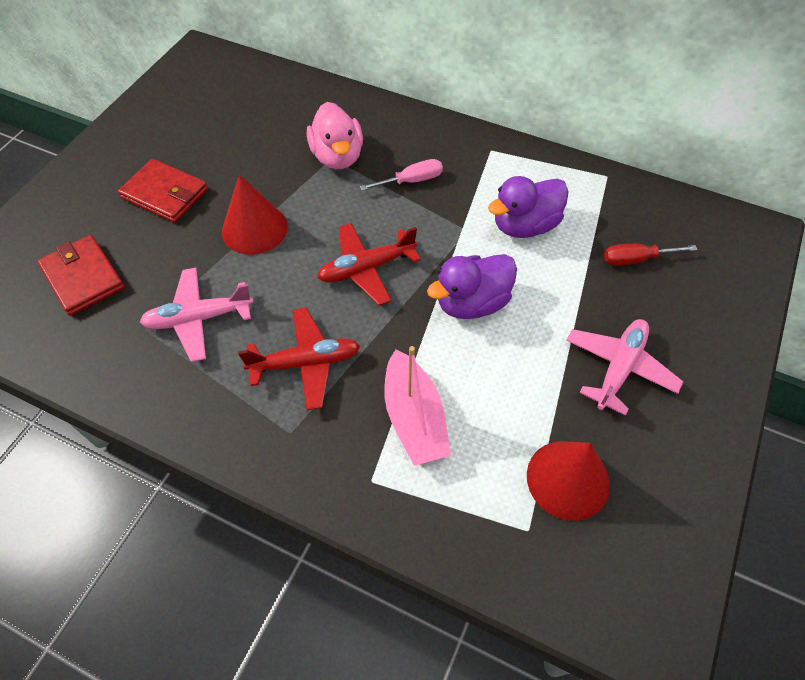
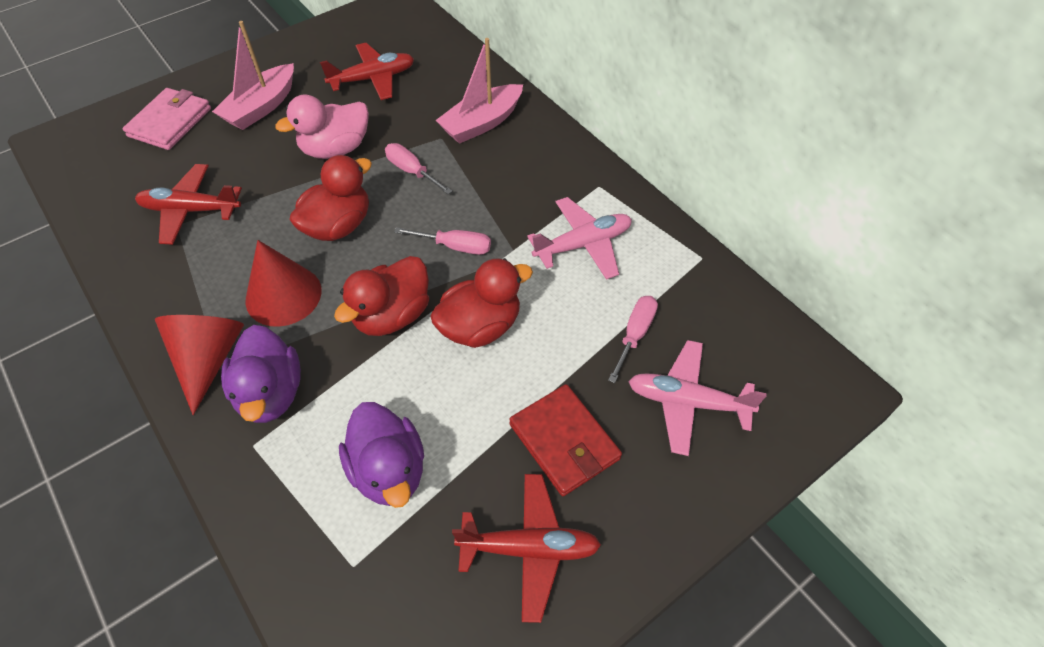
pink boat: [384,346,451,466] = 1 -> [212,21,294,130] [435,38,523,144] = 2
pink screwdriver: [360,159,443,191] = 1 -> [385,143,452,194] [394,227,491,255] [608,296,658,383] = 3
pink wallet: none = 0 -> [123,88,211,150] = 1
red duck: none = 0 -> [289,155,372,241] [334,256,429,336] [431,258,533,348] = 3
red plane: [238,307,360,410] [317,223,421,305] = 2 -> [135,164,242,245] [320,43,414,100] [452,474,601,623] = 3
red screwdriver: [604,244,697,266] = 1 -> none = 0
red wallet: [37,235,125,316] [118,159,208,223] = 2 -> [509,384,622,496] = 1

